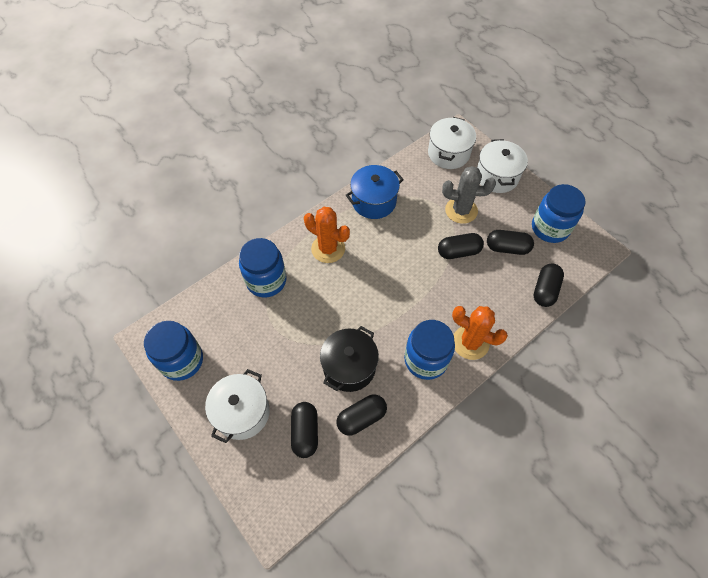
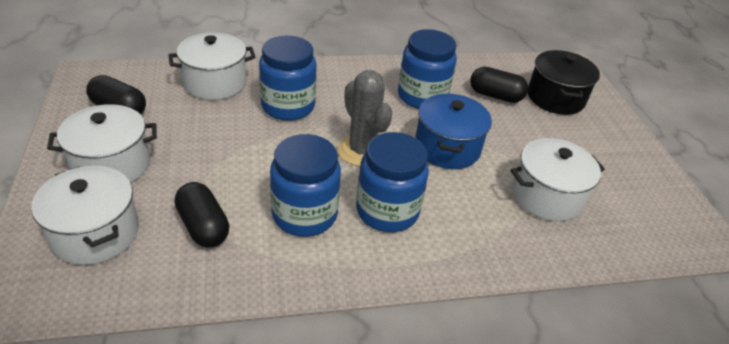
black capsule: [291,402,318,458] [337,395,387,436] [438,233,484,259] [487,230,534,255] [534,263,564,307] = 5 -> [86,75,146,114] [175,182,229,247] [470,67,528,103] = 3
orange cactus: [304,207,350,263] [452,306,508,360] = 2 -> none = 0
white pot: [205,369,270,443] [428,117,476,169] [477,139,528,193] = 3 -> [31,166,139,265] [47,104,157,183] [168,32,255,100] [511,138,605,221] = 4

